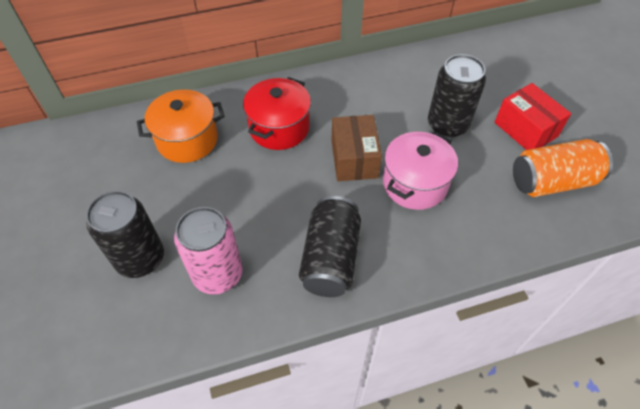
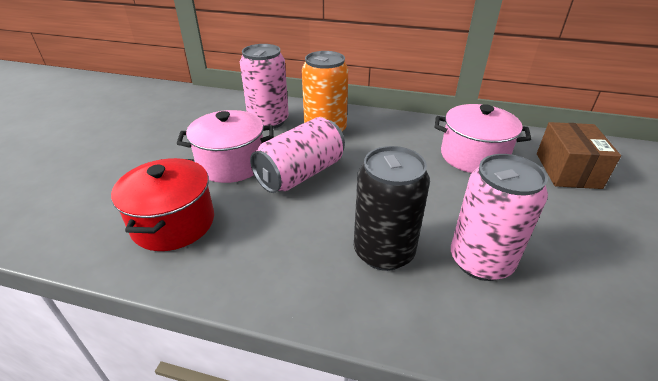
black can: [86,191,164,278] [299,196,361,297] [428,54,486,138] = 3 -> [354,146,430,271] = 1
orange pot: [137,90,225,163] = 1 -> none = 0
pink can: [174,207,243,294] = 1 -> [240,44,289,129] [250,117,345,193] [451,154,548,281] = 3
pink pot: [383,132,458,210] = 1 -> [177,110,274,183] [435,104,531,173] = 2
red box: [495,83,571,150] = 1 -> none = 0

